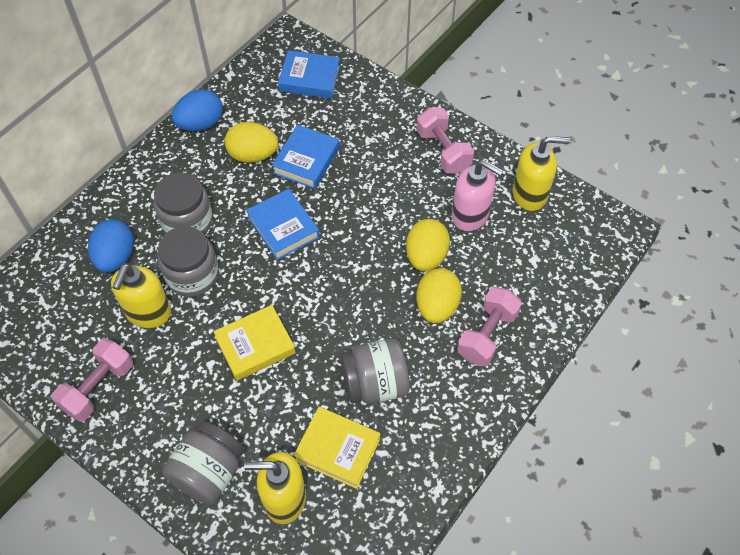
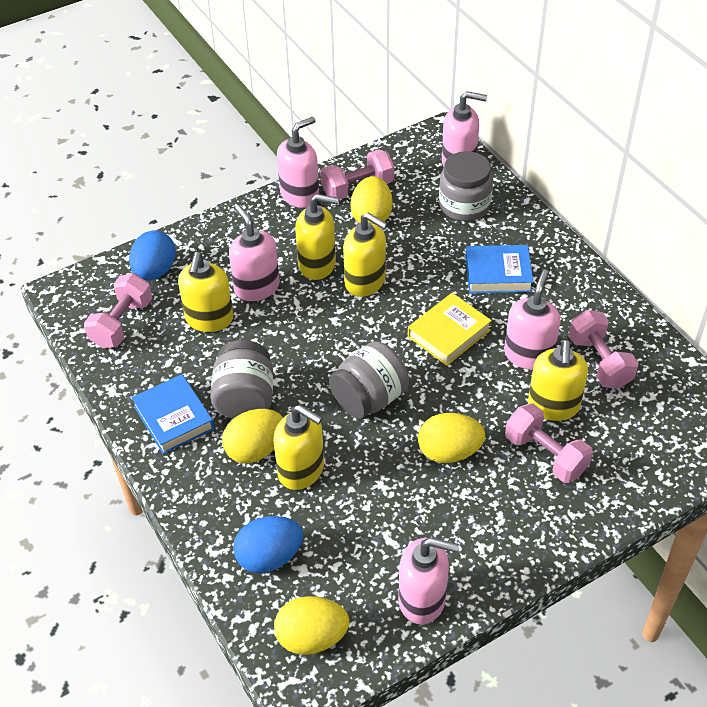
blue book: [246,189,320,260] [272,125,340,189] [278,50,340,99] = 3 -> [131,374,214,454] [465,245,533,293] = 2
grey jar: [154,172,213,234] [158,226,219,297] [162,421,244,505] [340,338,410,404] = 4 -> [210,340,273,419] [329,341,409,419] [439,151,493,221] = 3
pink dumbbell: [52,339,133,422] [416,107,474,174] [457,287,522,366] = 3 -> [84,273,152,348] [321,149,394,200] [505,403,593,483] [568,310,638,389] = 4
pink soap dispenser: [452,159,504,231] = 1 -> [229,205,280,301] [277,117,319,208] [398,537,459,624] [442,91,487,167] [504,270,561,370] = 5
yellow book: [213,305,296,381] [293,407,380,489] = 2 -> [408,293,492,366] = 1
yellow egg: [224,122,278,163] [406,219,450,272] [416,268,462,323] = 3 -> [222,409,283,464] [274,596,349,655] [350,176,393,224] [418,413,485,463] = 4
yellow soap dispenser: [111,263,171,328] [244,452,306,524] [512,136,570,211] = 3 -> [178,252,233,332] [273,405,324,490] [295,194,339,280] [343,212,388,297] [528,340,588,421] = 5

